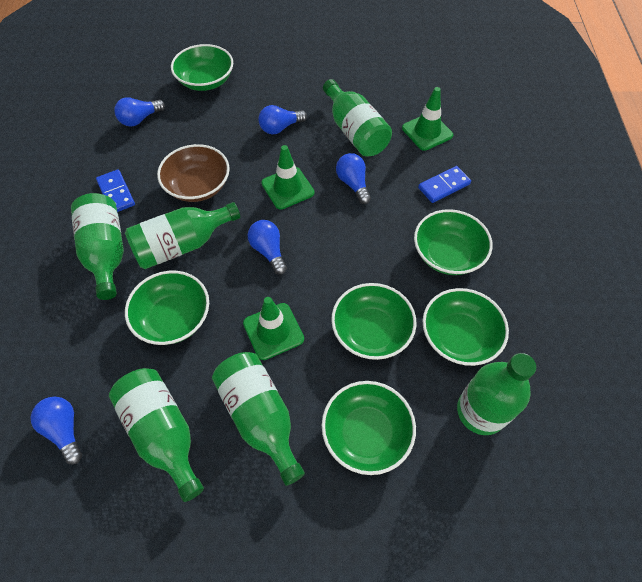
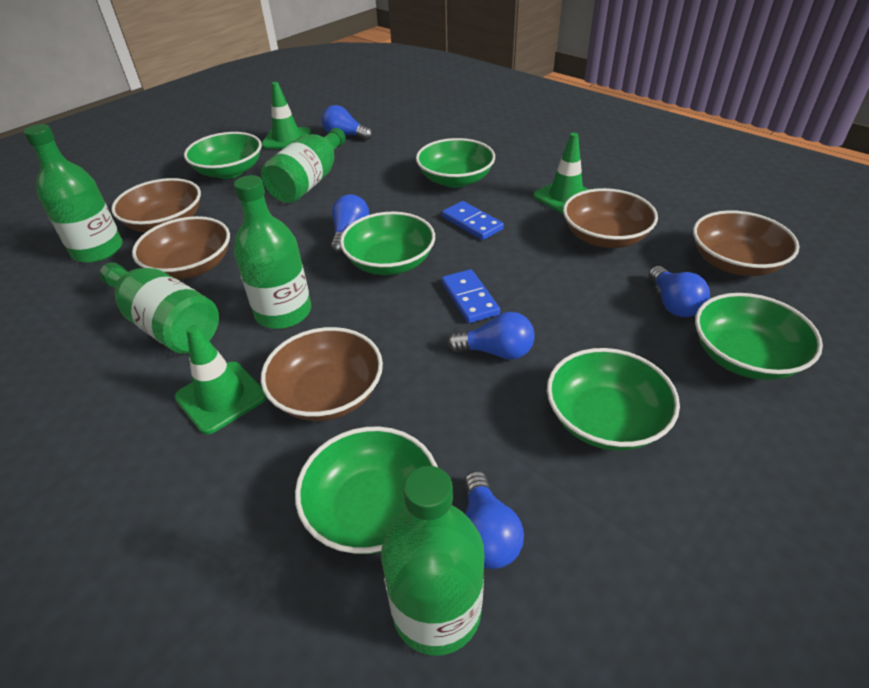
brown bowl: [157,144,230,202] = 1 -> [111,178,201,233] [132,216,230,280] [261,327,383,421] [563,188,658,248] [693,210,799,276] = 5
green bottle: [71,193,124,300] [109,368,204,502] [125,202,240,269] [212,352,305,486] [323,79,392,157] [457,353,536,435] = 6 -> [24,124,123,263] [99,262,219,354] [234,175,311,329] [261,128,346,203] [381,466,485,656] = 5

